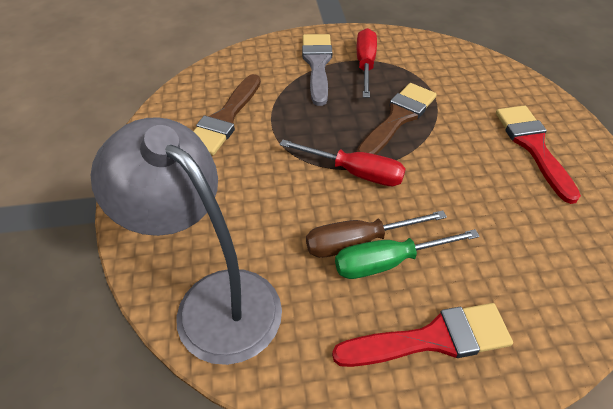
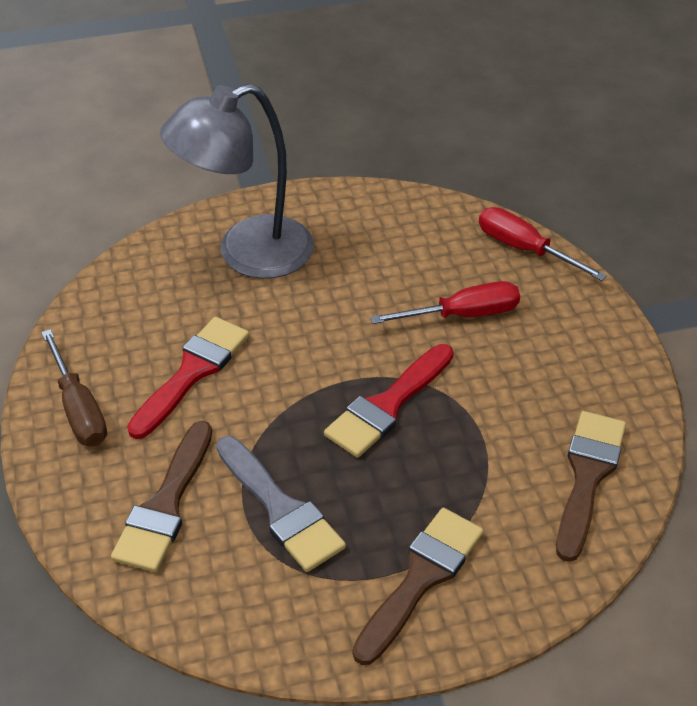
brown brush: [193,74,261,155] [356,83,437,155] = 2 -> [111,421,212,572] [352,508,484,665] [556,411,626,562] = 3
green screwdriver: [335,229,480,279] = 1 -> none = 0

